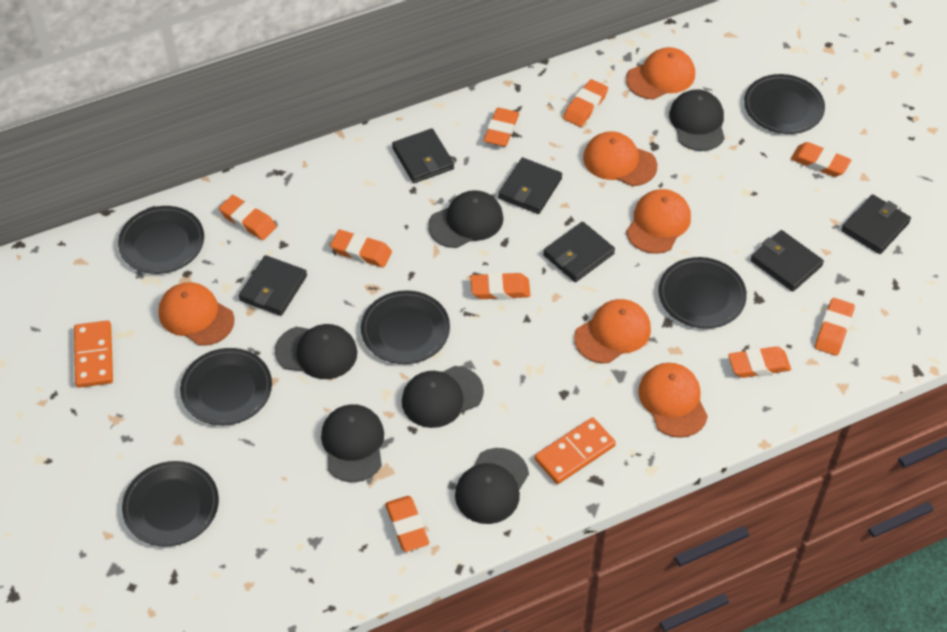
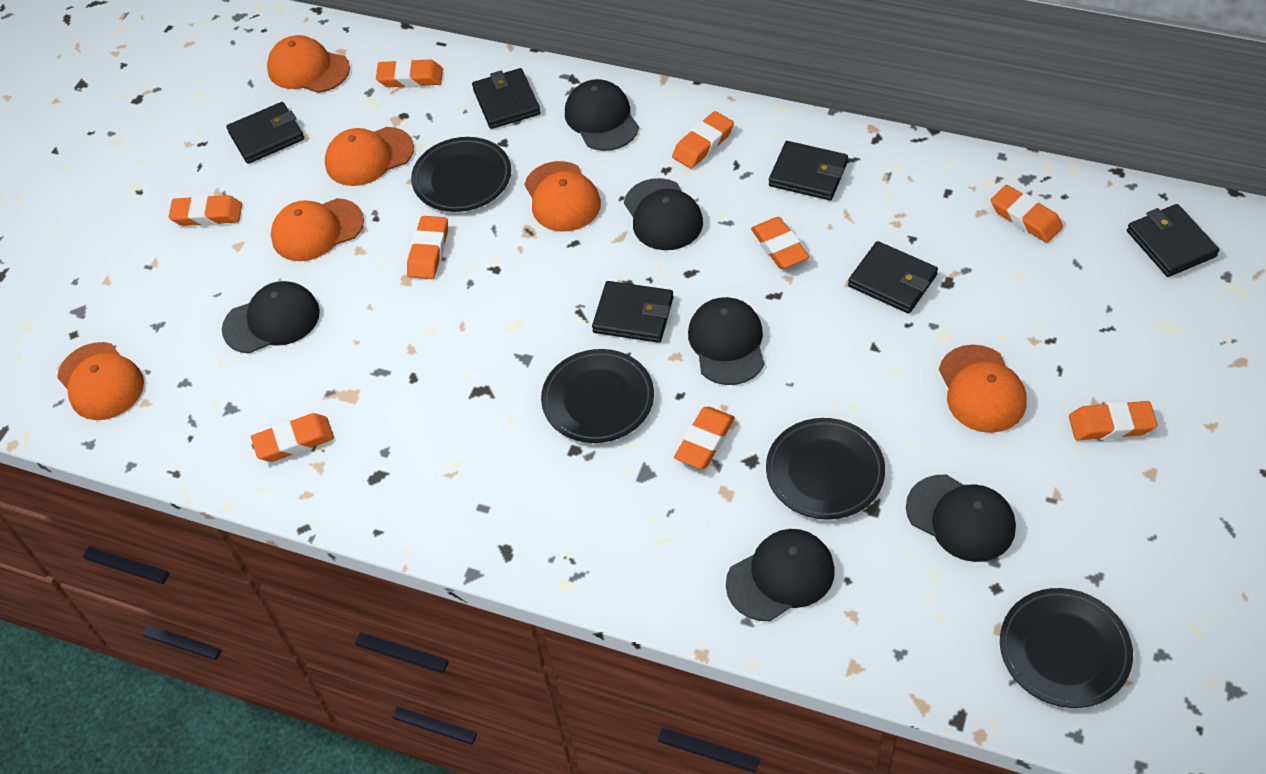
black plate: [118,206,204,274] [122,461,219,547] [180,348,272,425] [361,290,450,364] [658,257,747,329] [744,74,825,134] = 6 -> [411,137,511,212] [541,349,654,443] [766,418,885,520] [1000,588,1133,708] = 4
orange domino: [74,321,113,388] [535,417,616,484] = 2 -> none = 0

